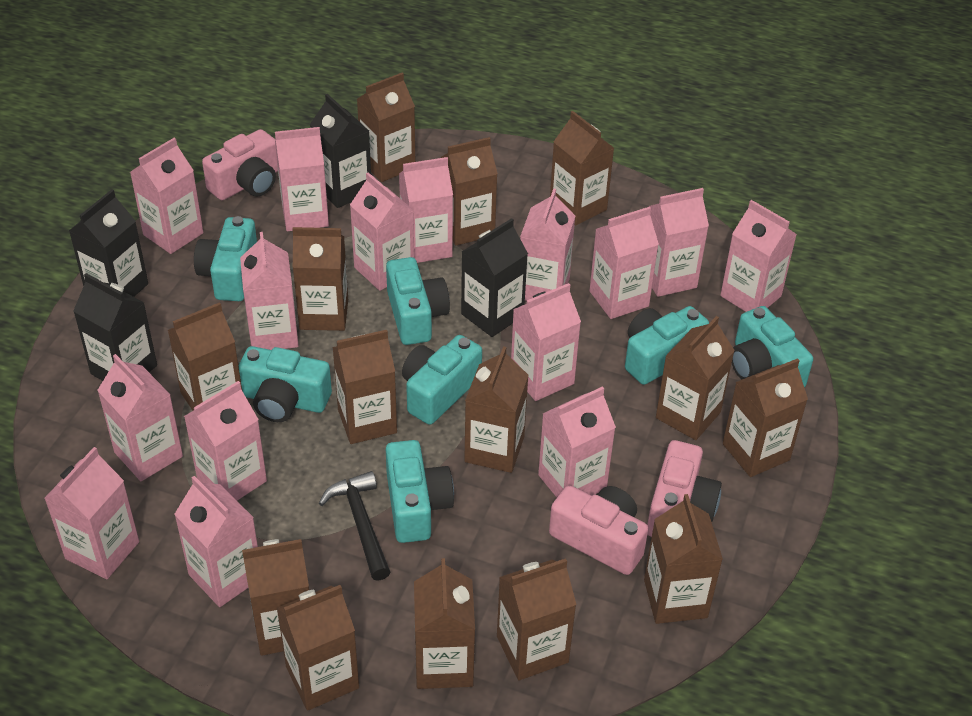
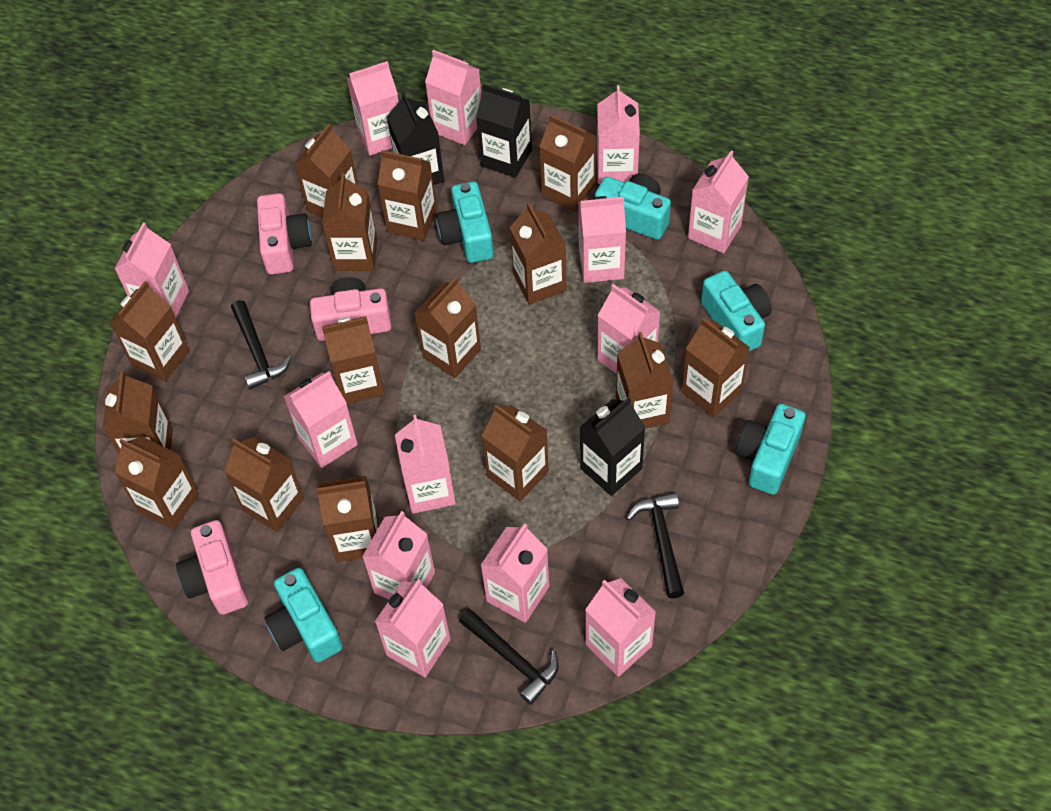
black carton: [69,189,148,297] [73,273,157,381] [310,94,371,208] [461,218,528,337] = 4 -> [387,92,444,185] [476,83,532,178] [579,397,646,496] = 3
black hammer: [319,471,390,581] = 1 -> [231,300,292,390] [459,609,559,705] [626,492,684,598] = 3
brown carton: [168,302,242,411] [242,539,309,656] [277,585,359,711] [292,227,348,331] [332,330,397,444] [357,73,415,182] [414,558,475,689] [441,137,498,246] [464,346,528,473] [497,558,577,680] [550,111,614,226] [644,494,723,624] [656,316,735,440] [723,358,808,477] = 14 -> [103,371,173,454] [110,281,190,382] [115,437,199,530] [225,437,304,532] [294,124,358,218] [316,476,379,562] [322,173,377,271] [322,316,385,404] [378,150,437,240] [414,277,481,378] [482,405,549,501] [509,203,566,305] [539,114,596,211] [616,332,674,429] [682,318,750,418] = 15
pink carton: [44,447,139,579] [97,354,183,481] [130,138,203,254] [174,476,258,607] [184,381,267,500] [240,232,299,350] [275,127,329,231] [350,172,414,291] [399,157,453,263] [511,283,581,401] [520,188,575,301] [538,386,616,497] [590,207,659,319] [649,188,709,297] [720,200,797,312] = 15 -> [115,223,189,318] [284,371,358,468] [347,61,399,155] [362,511,435,599] [375,579,450,677] [395,415,456,514] [425,50,481,145] [481,523,549,623] [578,196,626,283] [585,578,656,677] [597,85,640,184] [597,284,660,374] [688,151,749,253] = 13
turquoise camera: [194,216,257,301] [239,346,332,422] [386,257,450,345] [386,440,454,543] [402,335,482,425] [625,306,709,385] [732,306,813,387] = 7 -> [265,568,343,662] [436,181,494,263] [595,173,671,240] [701,271,772,351] [735,404,806,495] = 5

